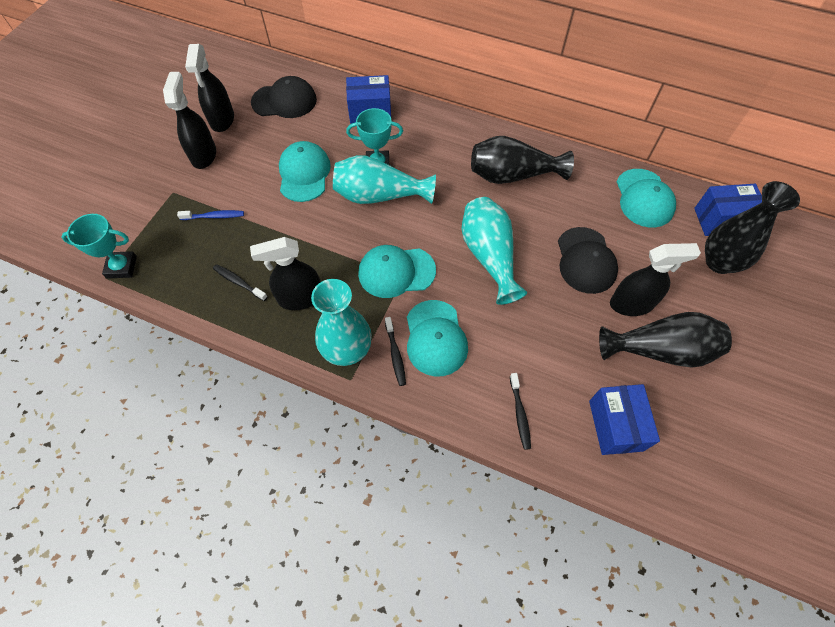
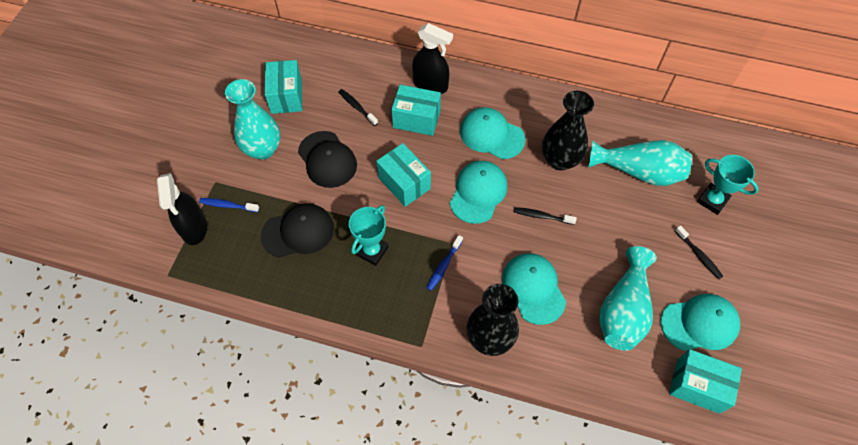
black spray bottle: [163,72,216,169] [185,44,234,132] [250,237,321,310] [610,243,701,316] = 4 -> [157,173,207,245] [412,23,453,94] = 2
black vase: [471,136,574,184] [599,312,732,368] [705,181,800,274] = 3 -> [466,284,519,356] [542,91,594,170] = 2
blue box: [346,75,391,124] [589,384,660,455] [694,184,762,236] = 3 -> none = 0
blue toothbrush: [177,210,244,220] = 1 -> [199,198,259,212] [427,235,463,291] = 2
turquoise box: none = 0 -> [265,60,302,114] [376,143,431,207] [391,85,441,136] [669,349,742,414] = 4

